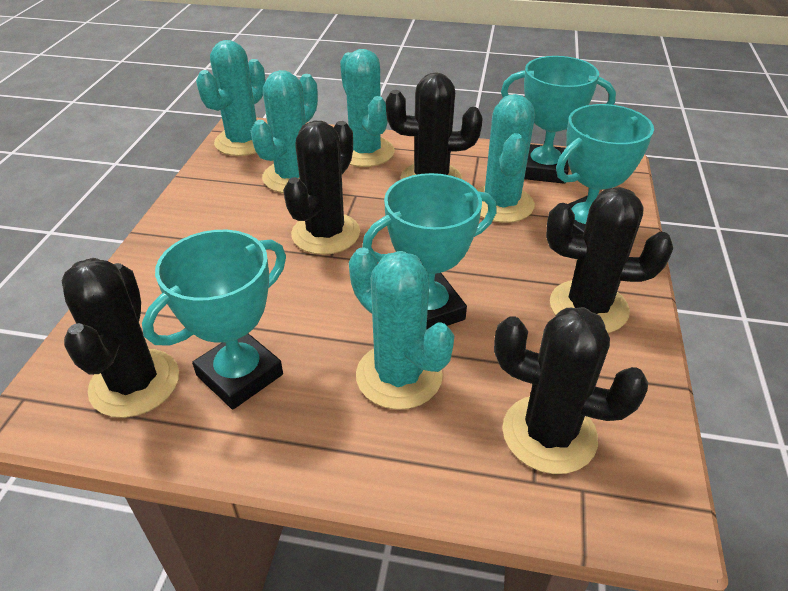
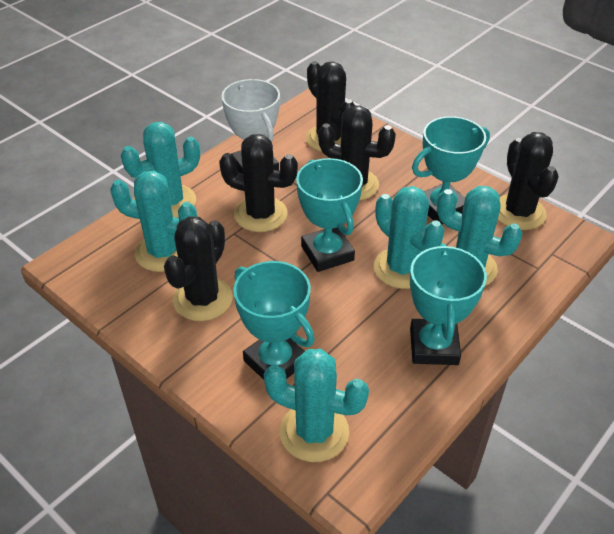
white trophy: none = 0 -> [221,79,280,174] = 1

